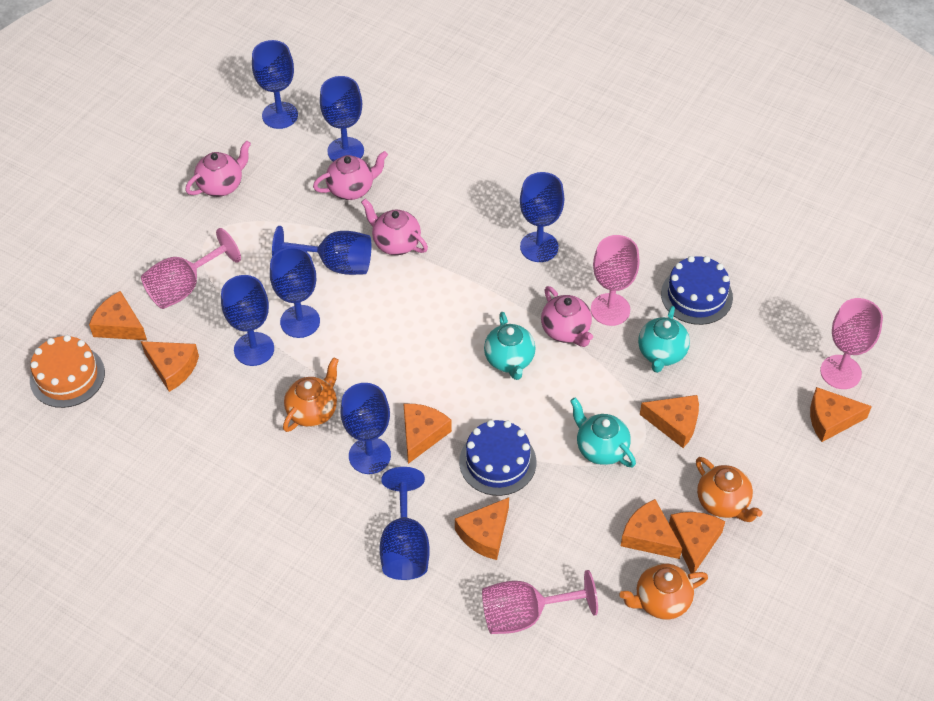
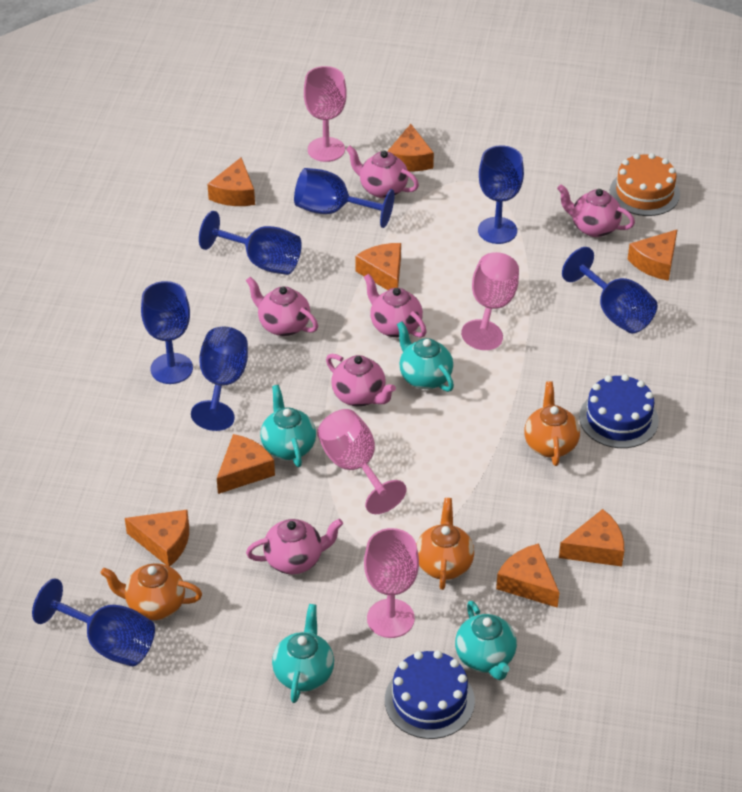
blue goblet: [221,275,274,366] [252,40,298,129] [270,247,320,338] [272,226,371,275] [320,76,364,162] [341,383,391,474] [380,467,430,580] [520,172,564,262] = 8 -> [32,578,155,666] [141,281,193,384] [191,326,248,431] [199,211,302,275] [294,168,395,228] [478,145,524,244] [562,247,658,333] = 7
pink teapot: [185,141,251,197] [313,151,388,200] [361,199,428,255] [541,286,593,347] = 4 -> [246,277,318,336] [246,519,343,574] [326,354,396,407] [346,146,419,199] [364,274,427,338] [557,184,635,237] = 6
turquoise teapot: [484,312,536,380] [570,398,636,467] [638,306,690,373] = 3 -> [260,385,316,467] [272,604,334,703] [397,321,454,392] [455,601,517,680] = 4

